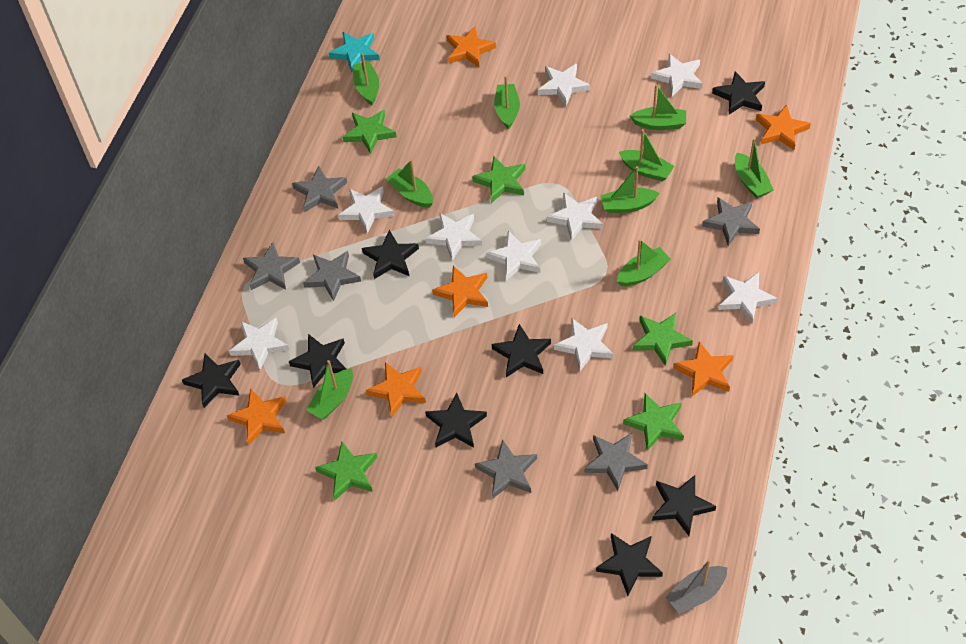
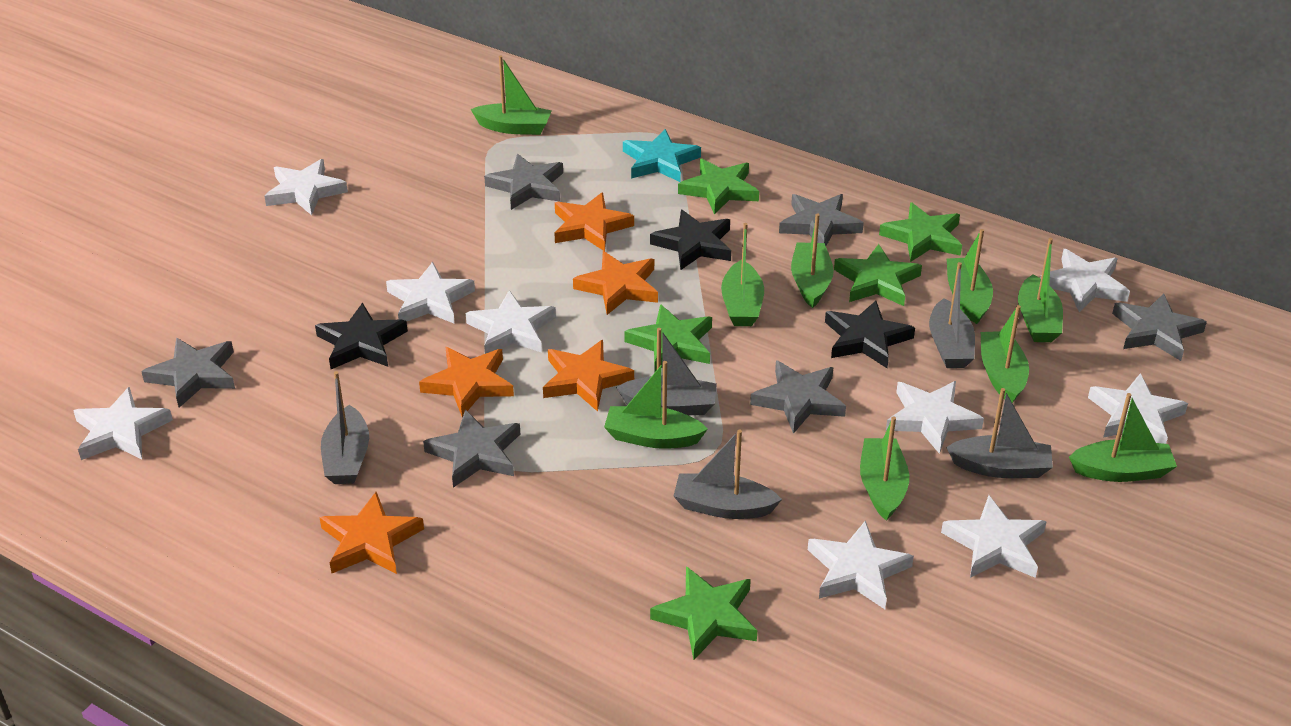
black star: [182,354,241,408] [289,334,346,388] [362,230,419,279] [425,393,487,448] [492,324,551,377] [596,533,663,596] [652,475,716,536] [712,71,765,115] = 8 -> [315,303,408,369] [650,210,731,270] [825,301,915,368] = 3
grey boat: [666,559,727,614] = 1 -> [321,371,369,484] [616,328,717,415] [673,430,782,519] [929,262,975,368] [946,388,1053,478] = 5
orange star: [227,388,287,445] [366,362,426,418] [432,266,488,317] [446,26,496,67] [673,341,734,396] [756,105,811,150] = 6 -> [319,492,424,574] [419,347,514,417] [543,340,634,412] [554,192,634,251] [573,251,658,315] = 5

